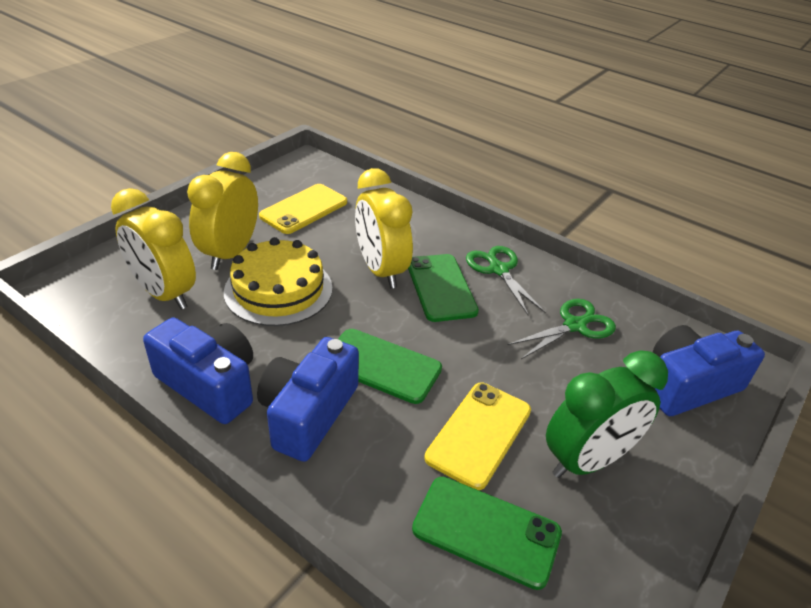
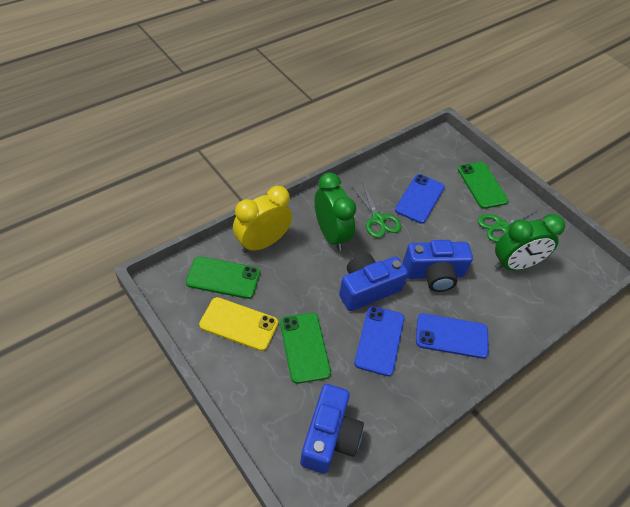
blue phone: none = 0 -> [354,306,404,376] [395,174,445,224] [416,313,489,358] = 3
green clock: [546,350,668,478] = 1 -> [315,173,356,251] [495,214,565,270] = 2
yellow cake: [224,237,333,326] = 1 -> none = 0
yellow clock: [111,188,196,310] [187,152,258,270] [355,168,413,288] = 3 -> [233,186,292,253] = 1
yellow phone: [259,184,347,234] [424,383,531,490] = 2 -> [199,297,278,351] = 1

